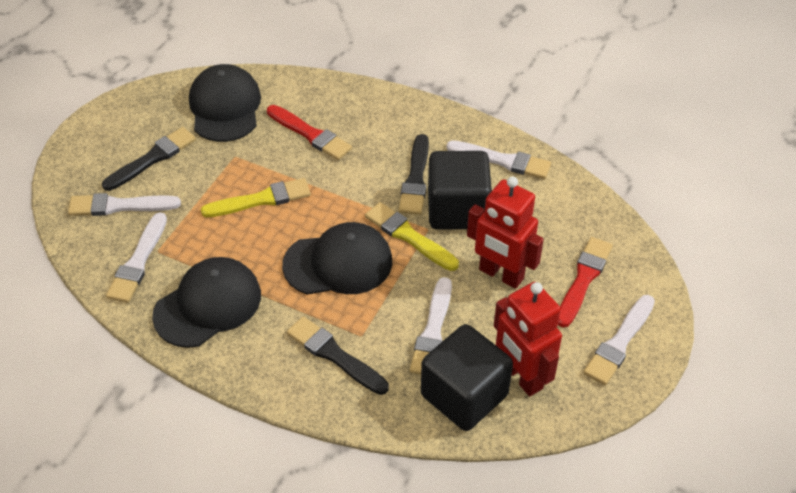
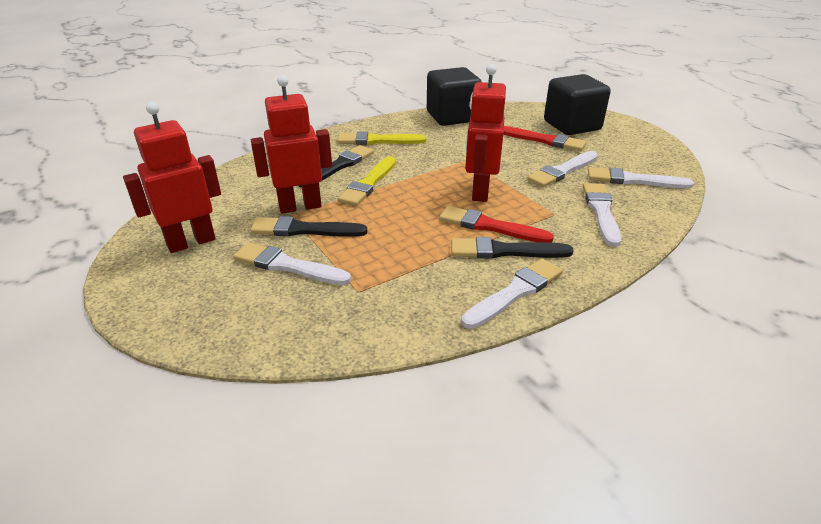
black cap: [152,257,261,348] [189,64,261,142] [282,222,392,295] = 3 -> none = 0
red robot: [467,176,544,289] [494,282,562,396] = 2 -> [123,102,221,253] [251,75,332,214] [465,64,506,202] = 3

